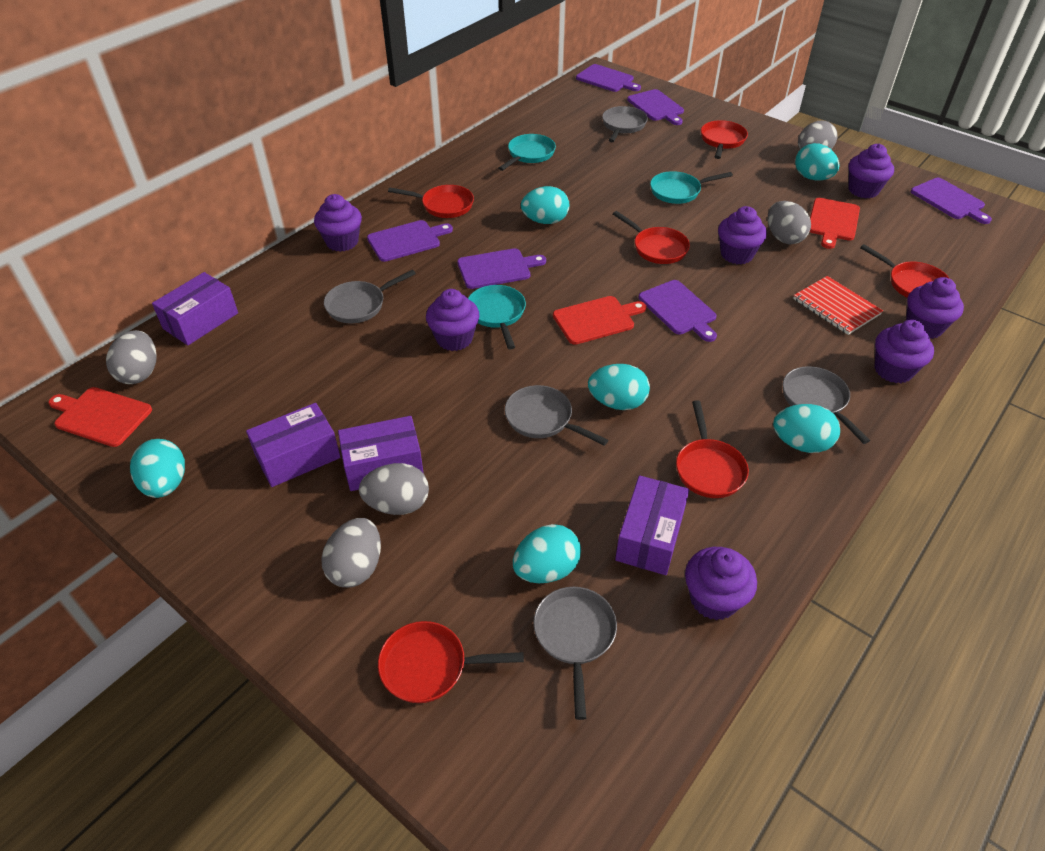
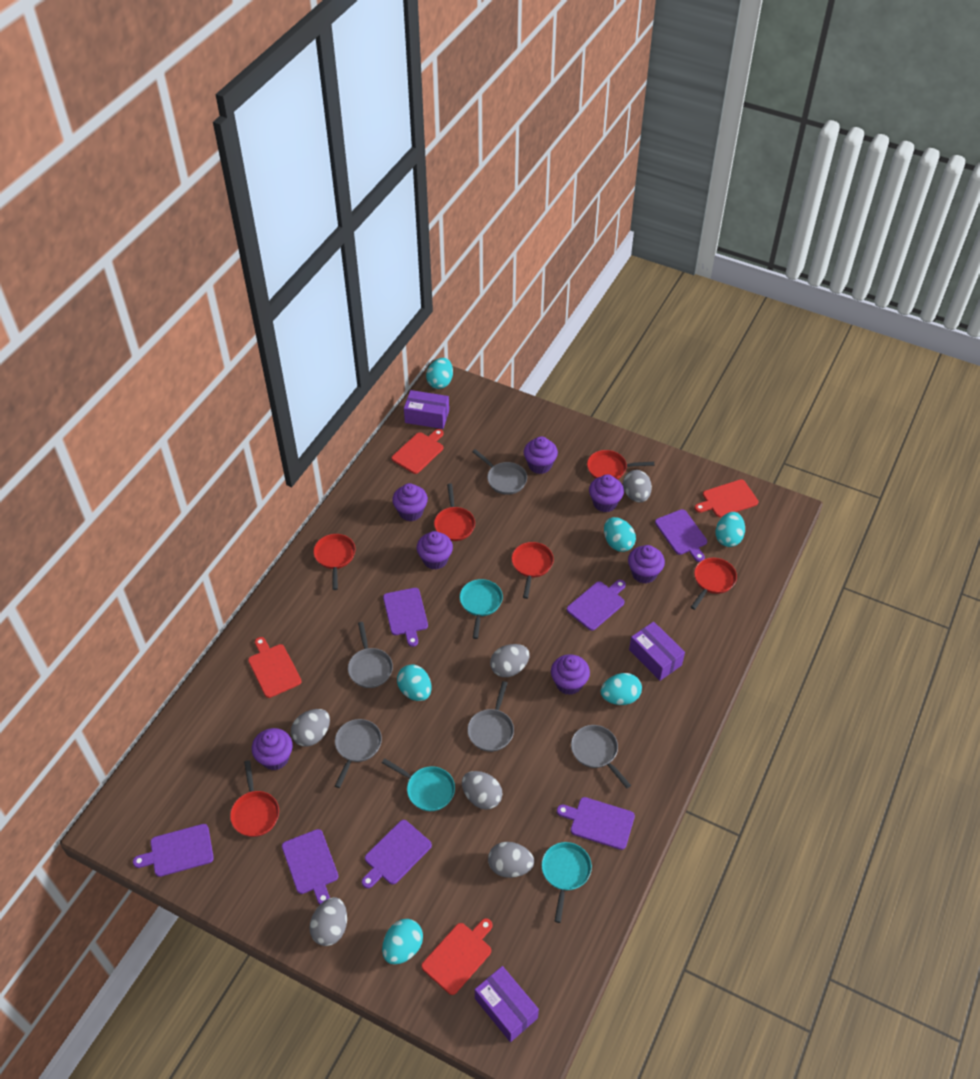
grey egg: [106,330,157,384] [321,518,381,588] [359,463,429,515] [768,201,811,244] [798,121,838,149] = 5 -> [291,709,330,747] [309,897,347,946] [462,771,502,810] [488,842,534,878] [490,644,530,677] [623,470,652,502] = 6
purple box: [152,272,238,345] [246,403,341,487] [338,416,424,491] [615,475,689,575] = 4 -> [404,390,449,429] [475,966,539,1042] [629,622,685,681] = 3
purple cutting board: [367,220,453,262] [457,248,546,289] [576,64,641,92] [627,89,684,125] [639,280,717,342] [911,178,992,224] = 6 -> [133,824,214,877] [282,829,338,905] [362,820,432,888] [383,588,428,647] [557,797,635,850] [567,580,626,631] [655,509,707,562] = 7
red cutting board: [48,387,152,447] [553,296,646,345] [810,198,860,249] = 3 -> [248,637,302,698] [392,429,444,474] [421,918,493,995] [694,479,758,517] = 4
red notebook: [793,276,883,335] = 1 -> none = 0

